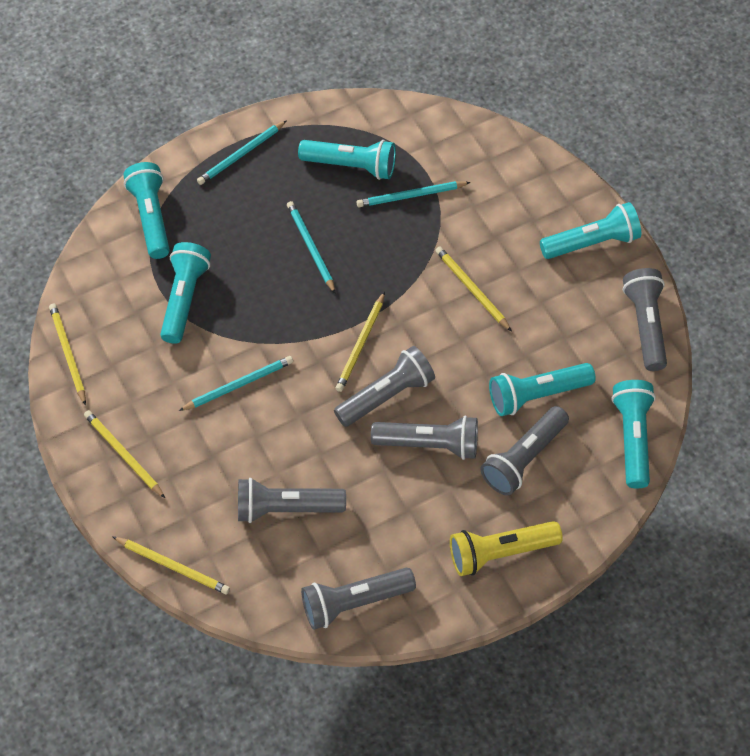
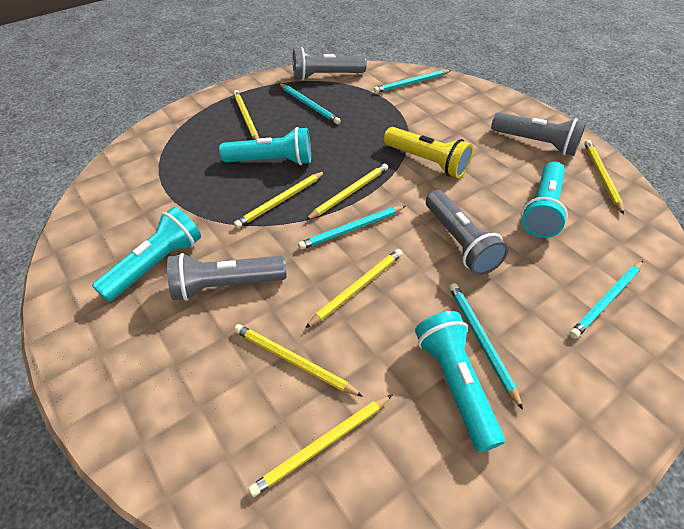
grey flashlight: [238,478,346,523] [301,568,416,630] [334,346,435,427] [371,415,478,460] [480,406,569,496] [623,268,667,371] = 6 -> [167,253,286,301] [293,47,367,81] [426,190,508,275] [491,112,586,156] = 4
turquoise flashlight: [123,162,170,259] [160,242,211,344] [298,140,396,180] [489,363,596,416] [540,202,641,259] [611,380,656,488] = 6 -> [92,207,201,302] [219,127,311,165] [415,311,505,452] [522,161,568,238] = 4
turquoise pencil: [179,356,293,411] [197,120,287,185] [287,201,336,294] [357,181,471,207] = 4 -> [279,83,341,124] [298,206,406,250] [374,70,451,93] [449,283,523,410] [569,261,643,339] = 5
yellow pencil: [49,304,86,406] [84,410,165,498] [113,537,230,595] [335,292,385,392] [435,246,512,331] = 5 -> [233,90,259,140] [234,171,325,228] [234,324,363,397] [248,394,393,497] [305,249,403,328] [306,164,388,220] [584,140,624,214] = 7

